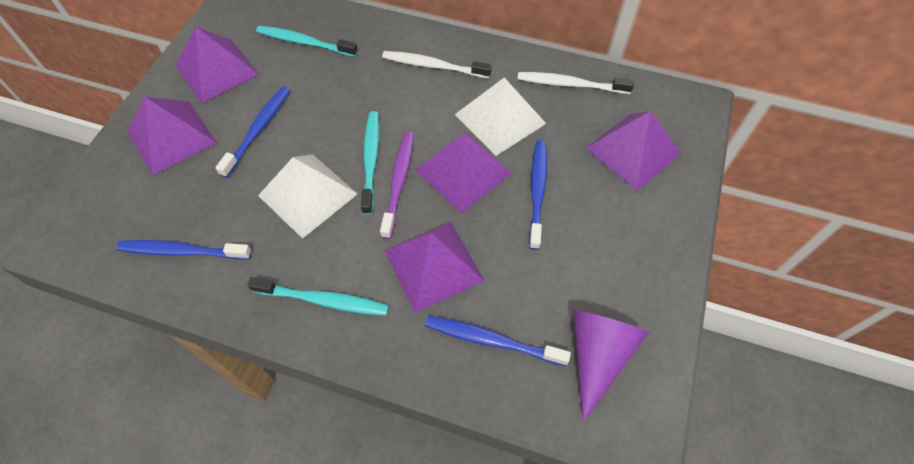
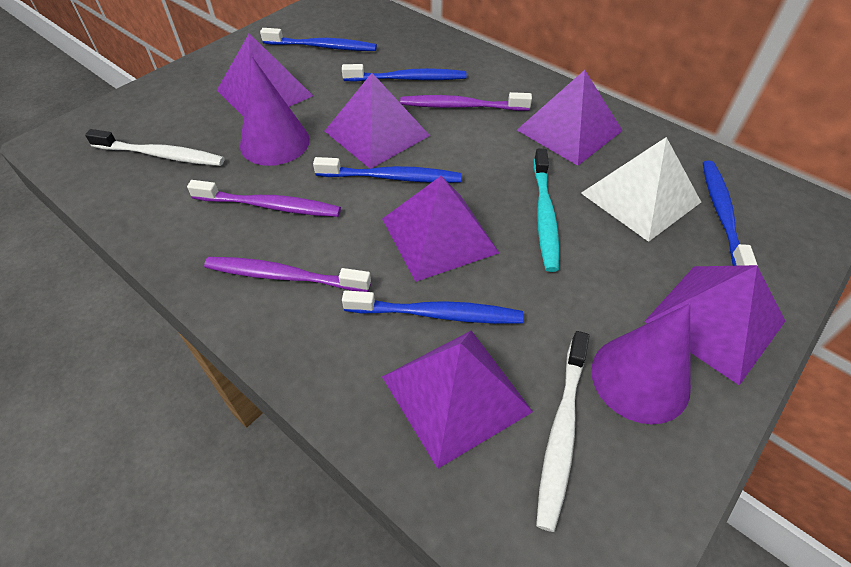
blue toothbrush: [116,240,252,260] [215,86,290,178] [425,316,571,366] [529,140,547,250] = 4 -> [260,28,377,51] [313,157,462,183] [342,64,467,82] [342,290,523,324] [703,161,758,266] = 5
purple cone: [573,310,649,422] = 1 -> [240,57,310,166] [591,303,691,424] = 2
purple pyramid: [127,96,217,175] [175,27,259,103] [384,222,484,313] [415,133,512,213] [585,111,681,191] = 5 -> [217,33,313,117] [325,73,430,169] [382,176,499,282] [382,331,533,469] [517,70,623,166] [644,265,785,385] = 6
purple toothbrush: [380,132,414,239] = 1 -> [187,180,341,217] [204,257,371,292] [400,92,532,111] = 3
turquoise toothbrush: [247,277,389,316] [256,26,358,57] [361,111,379,215] = 3 -> [534,149,559,272] = 1
white pyramid: [258,155,358,239] [454,78,546,156] = 2 -> [581,137,701,242] = 1

